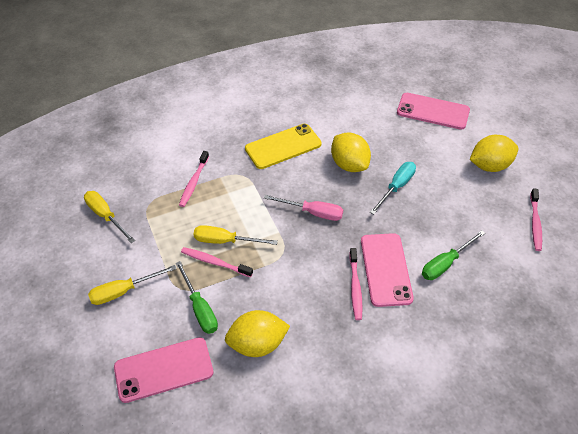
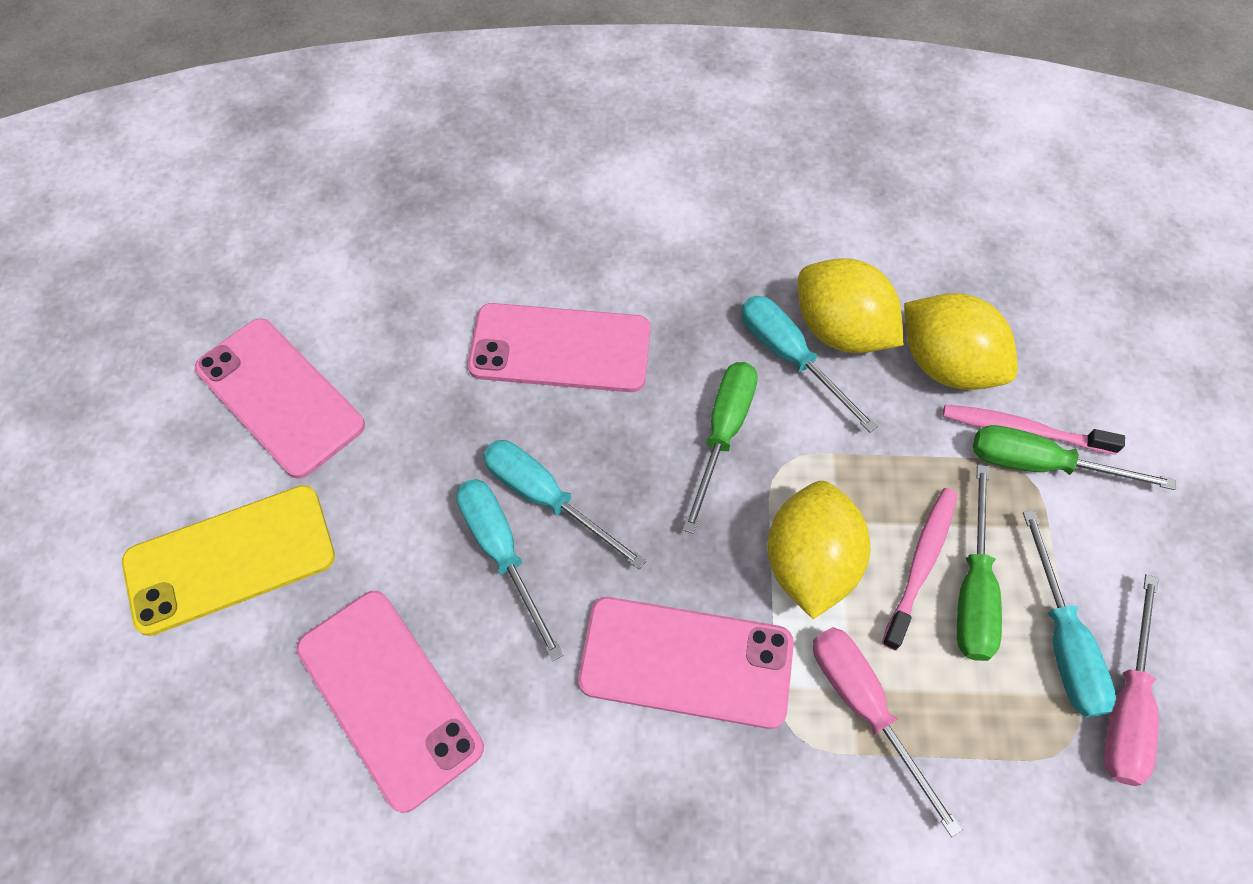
green screwdriver: [176,261,218,334] [422,230,485,280] = 2 -> [682,362,758,534] [957,465,1002,661] [973,425,1176,490] = 3
pink phone: [114,337,213,403] [361,233,414,307] [397,93,470,130] = 3 -> [195,318,365,479] [296,591,484,813] [468,303,651,392] [578,597,794,729] = 4
pink screwdriver: [264,195,343,221] = 1 -> [813,627,963,837] [1104,574,1159,786] = 2
pink toothbrush: [179,151,209,207] [181,247,253,277] [349,248,363,320] [530,188,542,251] = 4 -> [882,488,958,650] [943,405,1125,455] = 2
turquoise screwdriver: [370,162,416,214] = 1 -> [456,479,563,661] [483,440,647,569] [742,296,878,433] [1023,510,1116,717] = 4
yellow screwdriver: [84,191,135,243] [88,265,176,305] [194,225,278,245] = 3 -> none = 0

